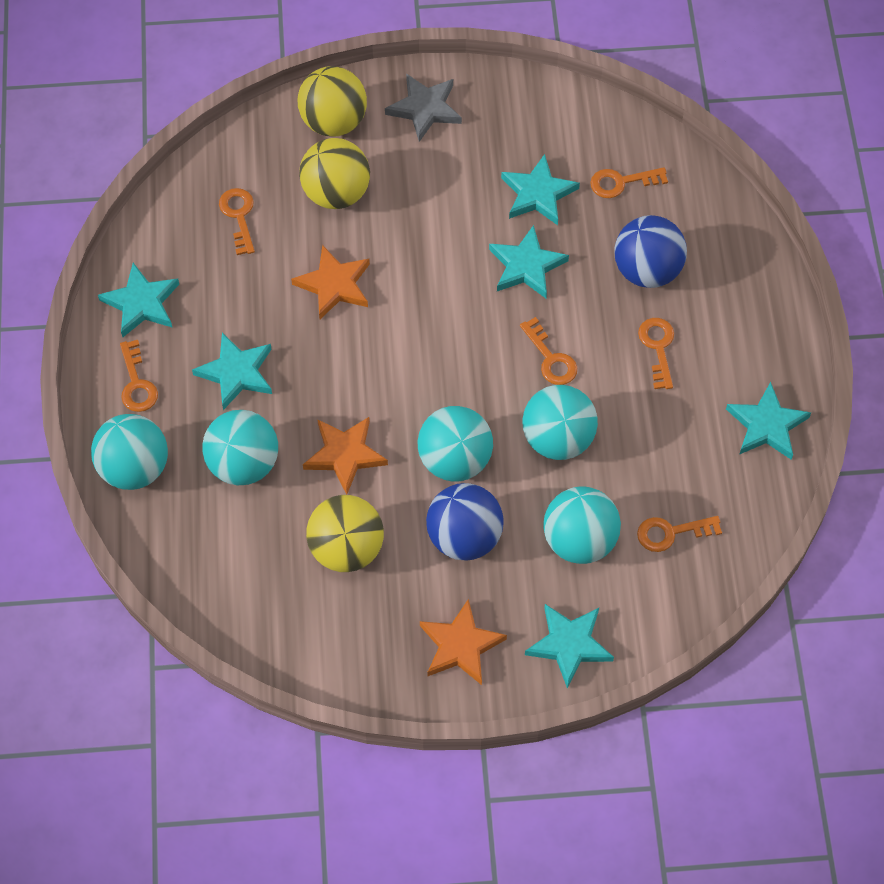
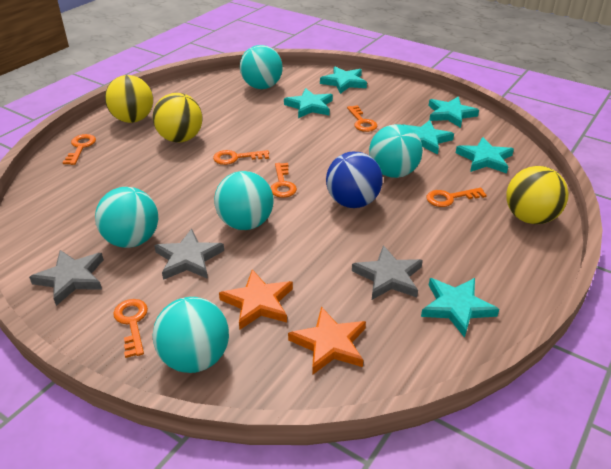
blue ball: [426,483,504,561] [614,215,687,288] = 2 -> [326,152,382,208] = 1
grey star: [385,73,462,142] = 1 -> [29,250,104,306] [154,229,224,280] [352,245,423,300] = 3
orange star: [291,245,370,319] [303,417,388,494] [420,599,507,685] = 3 -> [219,269,293,330] [288,307,366,375] = 2

